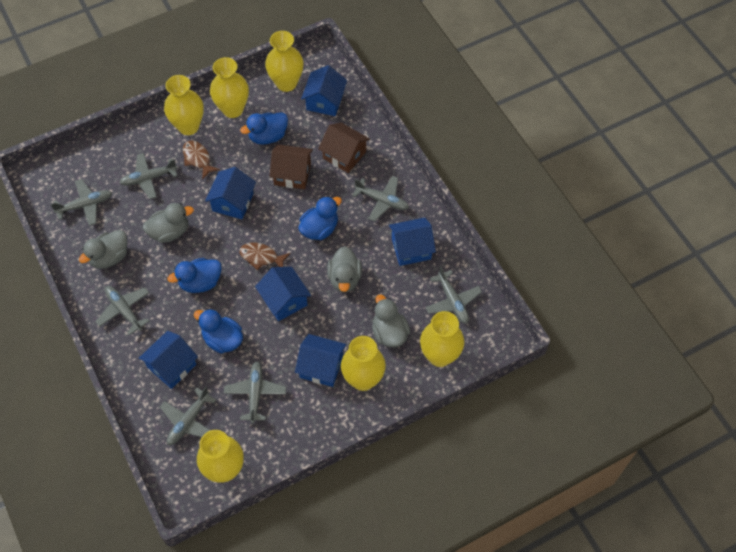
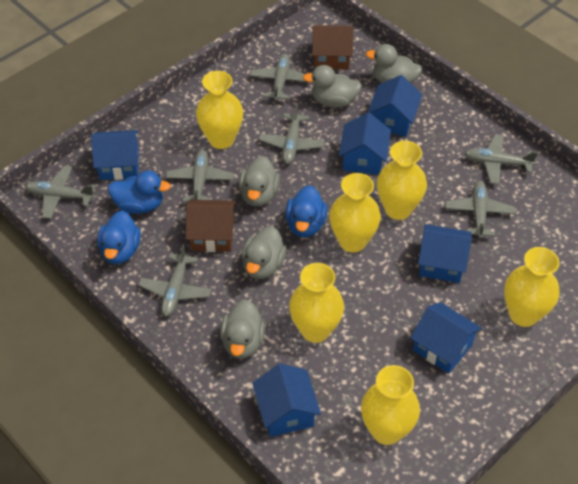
blue duck: [168,258,222,293] [194,309,243,354] [240,112,288,145] [298,196,342,240] = 4 -> [97,211,141,264] [108,171,171,214] [285,185,327,237] = 3
brown fish: [183,140,220,180] [239,243,290,270] = 2 -> none = 0
grey duck: [79,230,127,269] [143,203,194,243] [327,246,362,293] [372,295,410,347] = 4 -> [220,300,266,359] [239,156,280,206] [242,226,287,279] [303,65,362,108] [366,44,422,84] = 5

